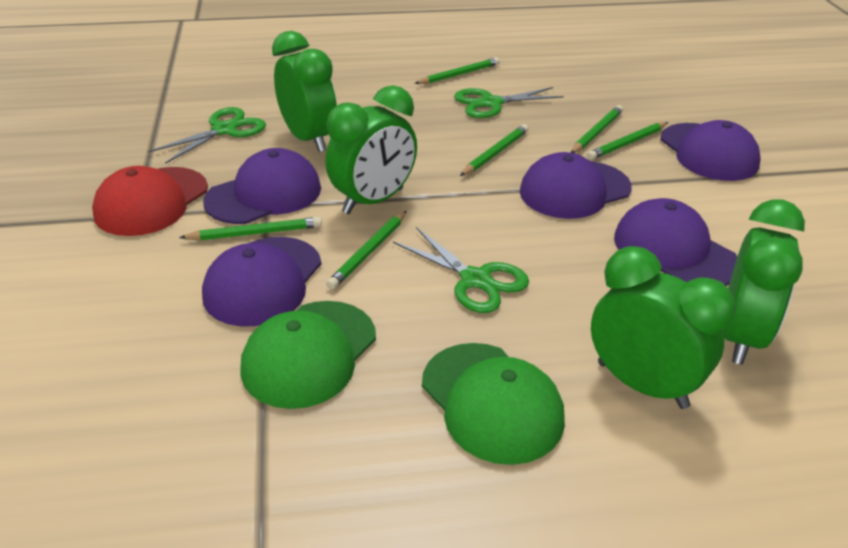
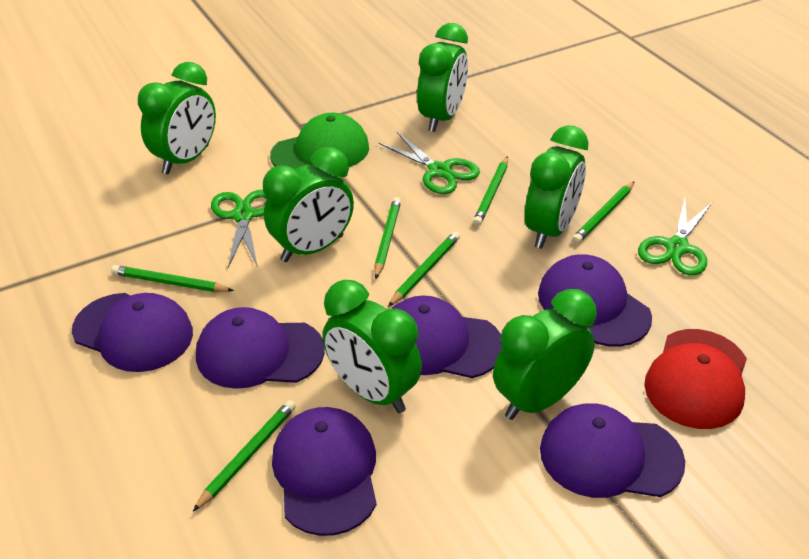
green cap: [240,301,376,409] [422,343,565,465] = 2 -> [270,113,369,169] = 1
green clock: [272,31,337,152] [325,85,417,214] [591,246,736,409] [724,199,805,365] = 4 -> [138,62,216,175] [263,147,354,262] [323,280,422,413] [417,23,468,132] [493,289,597,420] [525,125,589,249] = 6
purple cap: [202,237,321,326] [203,148,321,224] [520,152,632,219] [614,198,737,286] [661,120,761,181] = 5 -> [72,293,193,372] [196,307,325,389] [272,407,377,536] [391,296,502,378] [538,254,652,347] [540,403,685,498] = 6

